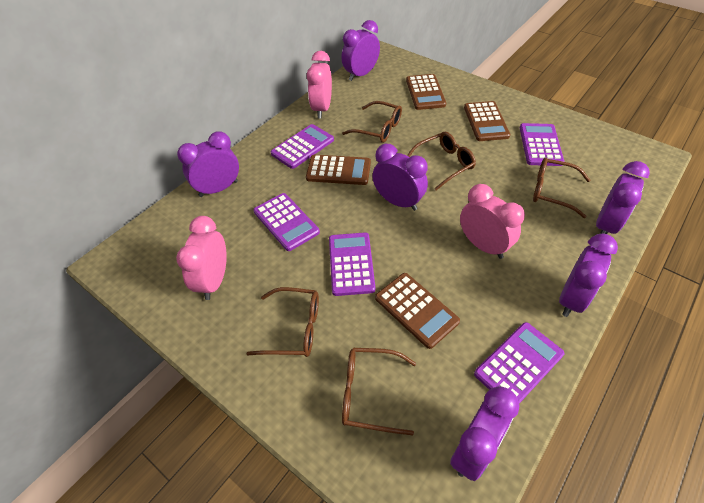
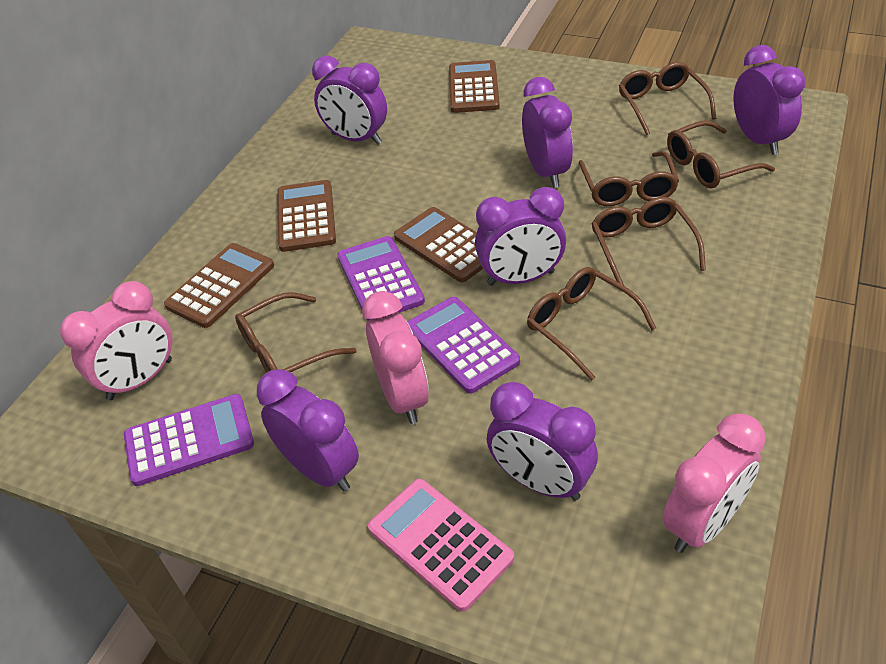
brown glasses: [247,287,319,357] [342,101,402,143] [342,348,416,435] [407,132,476,190] [533,158,590,218] = 5 -> [235,292,357,373] [527,267,656,381] [578,151,679,206] [591,197,706,286] [619,62,716,135] [667,120,775,189] = 6
pink calculator: none = 0 -> [368,479,514,611] = 1
purple calculator: [253,193,320,251] [271,124,334,169] [329,233,375,296] [474,322,564,404] [520,123,564,166] = 5 -> [124,394,254,486] [337,236,425,321] [407,297,520,393] = 3

